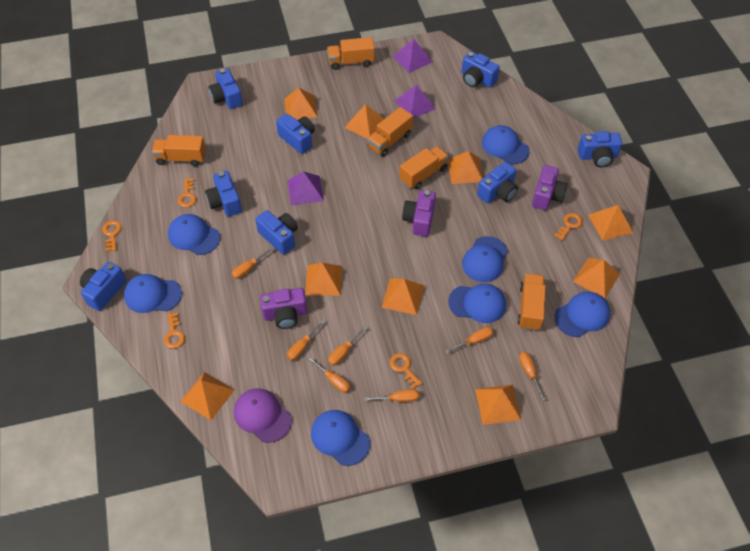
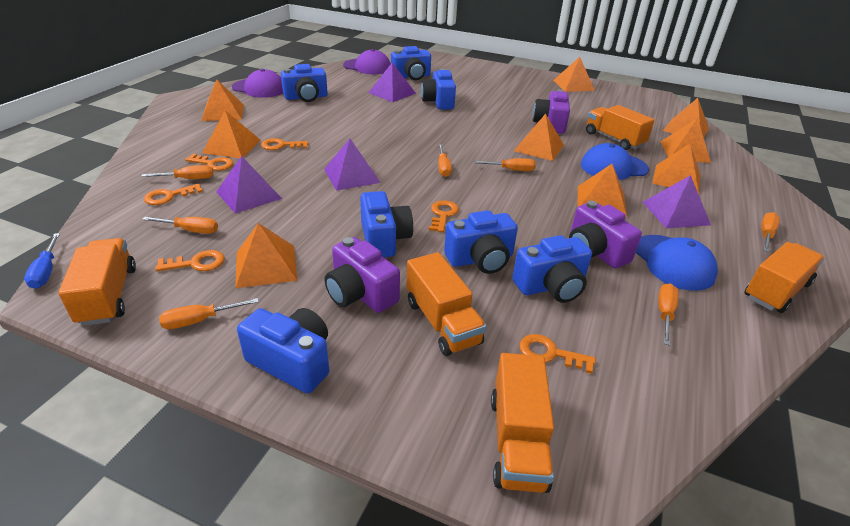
blue camera: [80,262,126,311] [205,171,242,216] [208,68,243,109] [255,210,298,255] [276,114,315,154] [462,51,500,88] [477,162,518,203] [578,131,622,167] = 8 -> [237,308,329,393] [281,64,328,102] [360,191,413,257] [391,46,431,80] [421,68,456,109] [444,210,518,274] [512,235,592,303] = 7
blue cap: [124,274,182,313] [168,214,220,255] [311,410,370,466] [448,284,506,323] [462,236,508,282] [482,125,530,164] [554,291,610,337] = 7 -> [581,143,649,180] [636,235,718,291] = 2
blue screwdriver: none = 0 -> [24,233,60,289] = 1
orange key: [102,220,122,252] [164,312,185,349] [178,178,196,207] [390,353,422,389] [554,213,583,241] = 5 -> [144,184,203,205] [155,250,225,271] [185,154,233,171] [261,138,308,150] [429,200,459,232] [519,334,595,374] = 6
purple cap: [234,388,292,443] = 1 -> [232,69,283,98] [343,49,391,74] = 2
purple pyramid: [287,171,324,206] [393,39,433,73] [395,85,436,118] = 3 -> [216,156,282,214] [324,139,381,191] [368,62,416,102] [643,175,711,228] = 4

